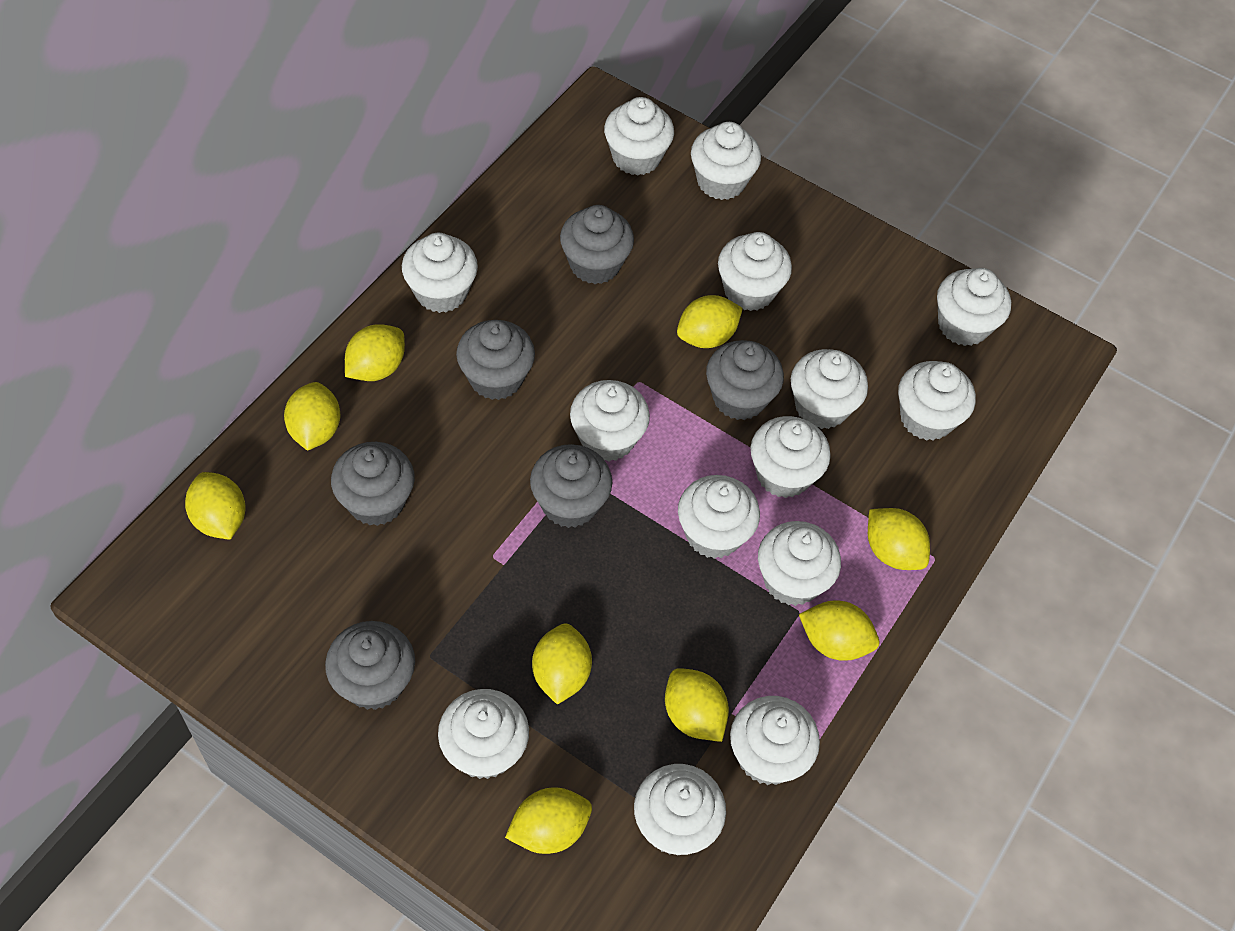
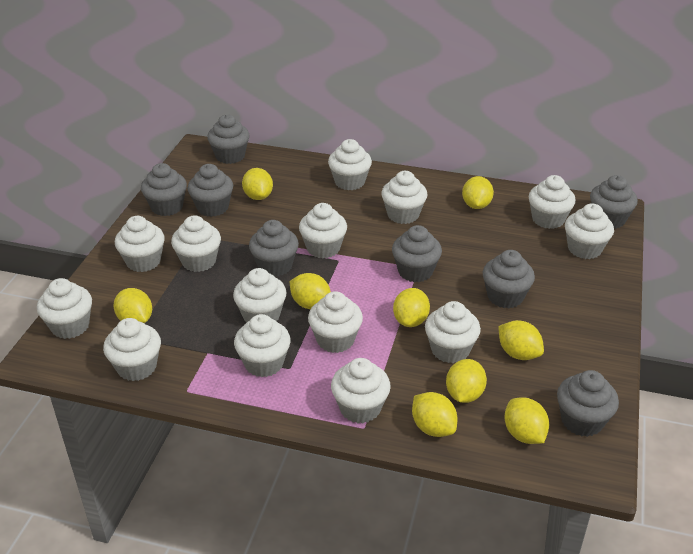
grey cupcake: [325,621,415,710] [331,442,415,526] [456,320,535,400] [530,444,612,528] [560,205,634,284] [706,340,784,420] = 6 -> [141,163,187,216] [187,164,233,217] [207,114,249,164] [249,220,299,276] [392,225,442,282] [483,250,535,309] [557,370,619,437] [590,175,638,229] = 8

